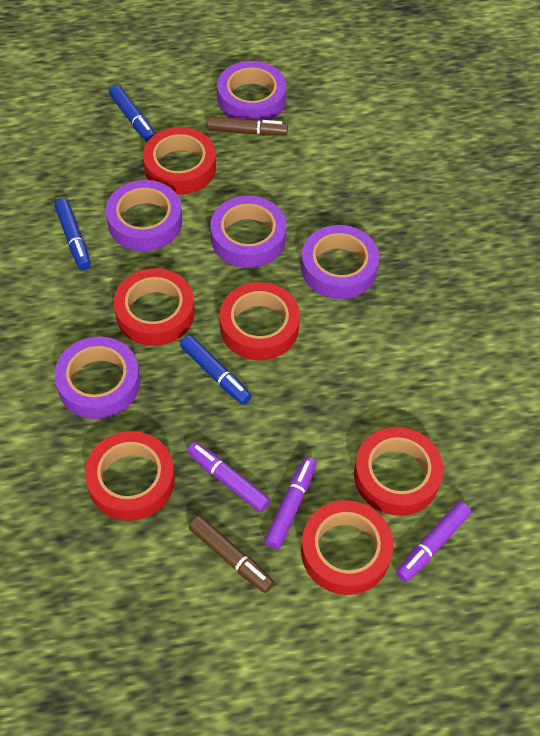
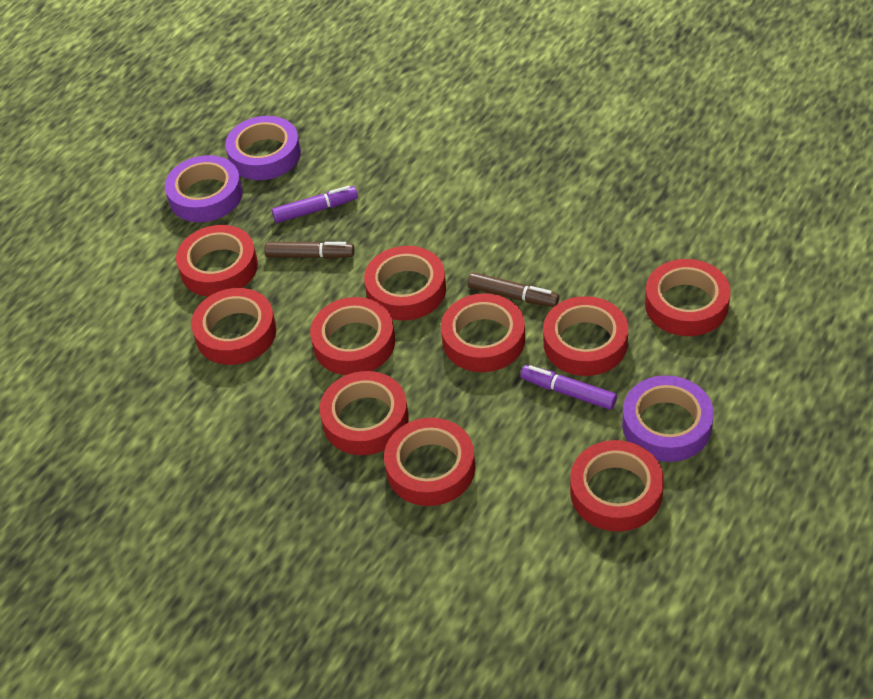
blue marker: [54,198,91,270] [109,85,156,142] [180,335,252,405] = 3 -> none = 0
purple marker: [187,442,270,512] [264,457,316,549] [396,501,471,582] = 3 -> [272,186,358,223] [521,365,617,410] = 2
purple tape: [54,336,140,419] [106,180,182,251] [210,196,286,268] [217,61,286,121] [301,225,379,299] = 5 -> [165,155,243,222] [225,116,301,180] [622,375,714,462] = 3
red tape: [85,431,175,521] [114,268,195,346] [143,127,216,195] [220,282,300,360] [301,500,393,595] [354,427,443,516] = 6 -> [176,225,258,297] [191,288,277,365] [310,297,395,375] [320,371,409,455] [364,246,446,321] [384,418,475,506] [441,293,525,372] [543,296,628,376] [570,440,664,532] [645,259,731,336] = 10

